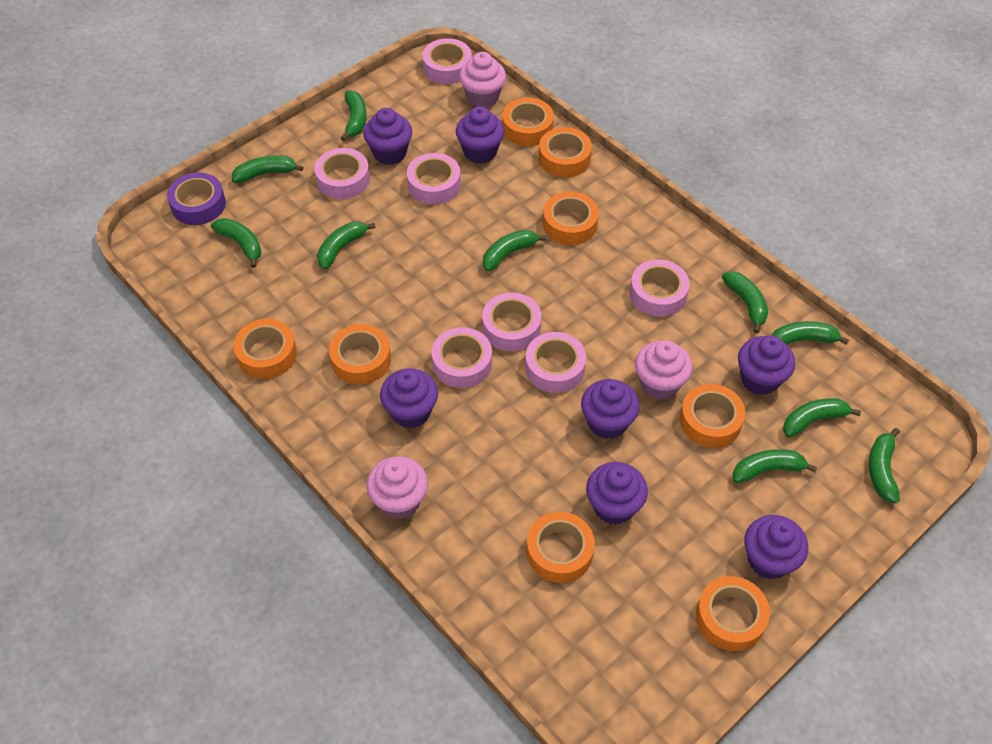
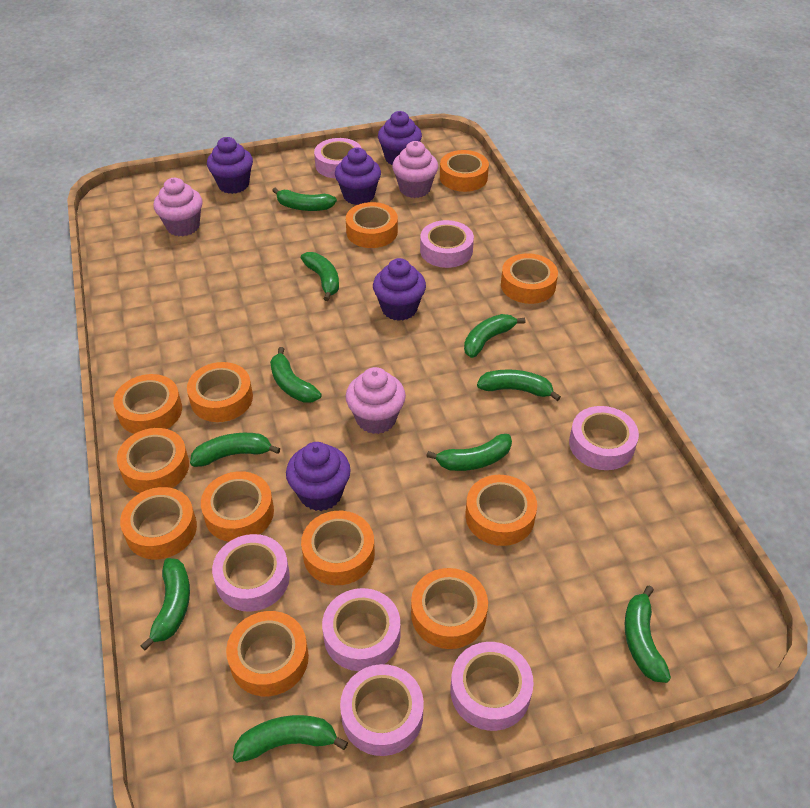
orange tape: [233,319,297,379] [329,324,391,385] [502,98,554,146] [527,512,595,583] [539,127,592,177] [543,192,599,245] [680,384,745,448] [696,576,770,651] = 8 -> [113,374,182,434] [117,428,189,493] [120,487,197,559] [187,362,253,422] [201,471,274,542] [226,611,309,696] [301,511,375,585] [346,202,398,248] [411,568,488,649] [440,150,489,192] [465,475,537,546] [501,253,558,304] = 12
purple cupcake: [363,108,412,165] [380,368,438,429] [456,106,504,164] [581,379,640,439] [586,462,648,525] [738,335,795,395] [744,515,808,579] = 7 -> [207,137,253,194] [286,442,351,511] [335,148,381,205] [373,258,426,321] [378,111,422,165] = 5
purple tape: [167,172,226,225] = 1 -> none = 0

